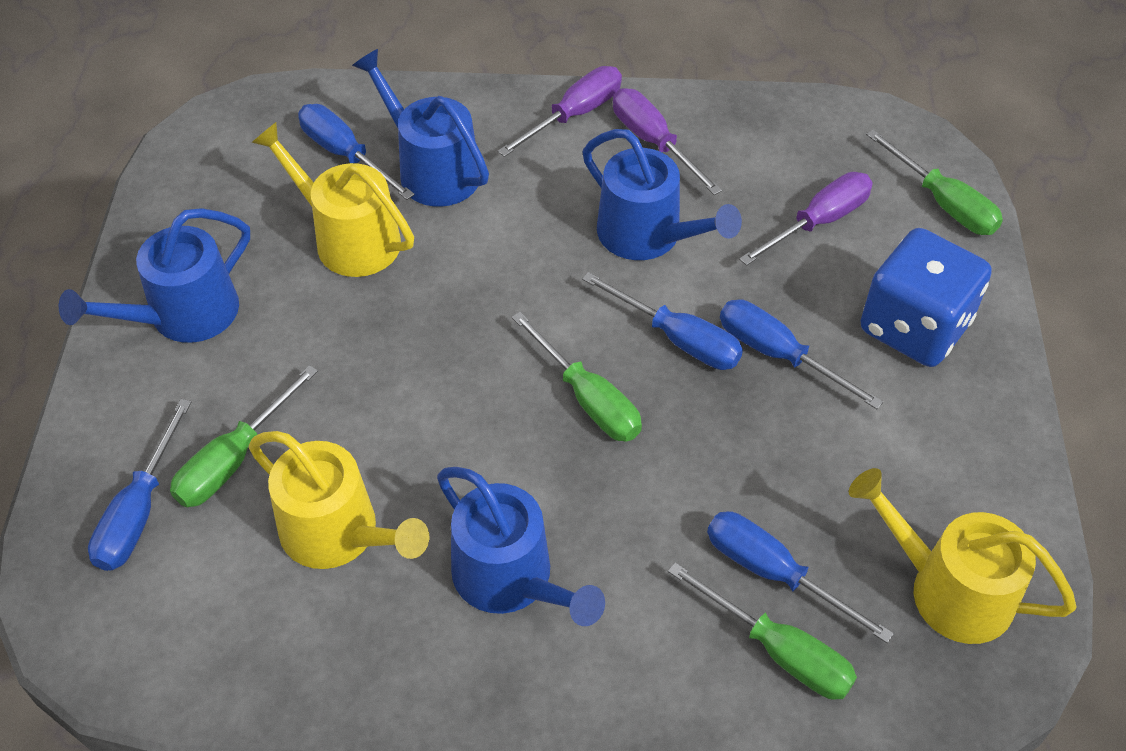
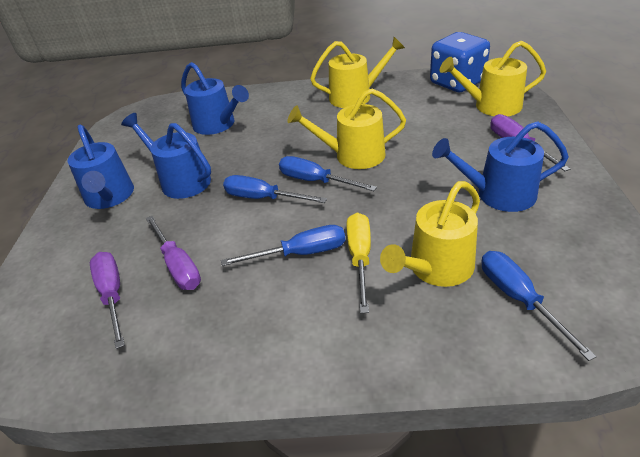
blue screwdriver: [88,399,192,571] [298,104,415,200] [582,272,743,370] [707,511,894,643] [720,299,883,409] = 5 -> [221,225,345,266] [223,175,327,203] [279,156,377,191] [481,251,597,361] = 4
green screwdriver: [170,365,318,507] [512,312,642,442] [668,562,857,700] [866,130,1003,235] = 4 -> none = 0
yellow screwdriver: none = 0 -> [347,213,371,313] = 1
yellow watering can: [249,431,429,569] [251,122,414,277] [849,468,1077,644] = 3 -> [287,89,406,169] [310,37,405,108] [380,181,480,287] [440,41,546,116] = 4

